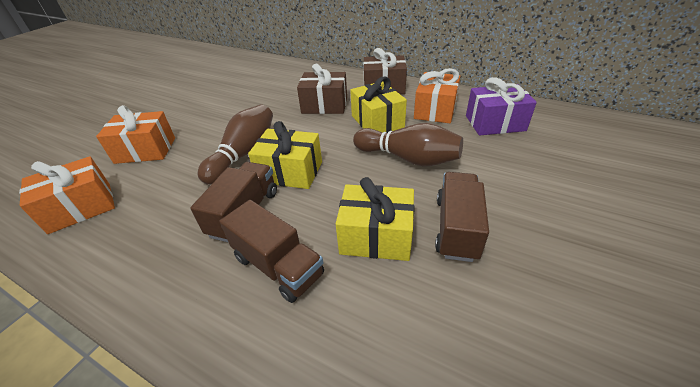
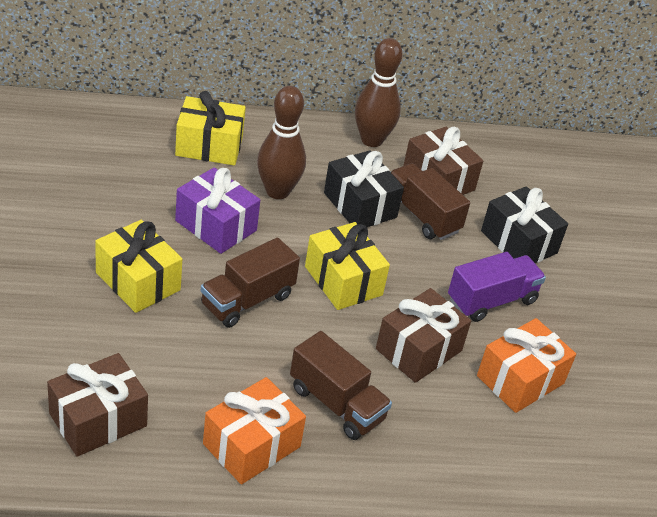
black gift: none = 0 -> [324,150,404,227] [481,187,568,263] = 2
brown gift: [297,64,347,114] [363,48,407,94] = 2 -> [47,353,148,457] [376,288,471,383] [403,127,483,195] = 3
orange gift: [19,156,115,234] [96,105,175,164] [414,68,460,123] = 3 -> [203,377,306,484] [477,318,576,413] = 2
purple truck: none = 0 -> [448,252,546,322] = 1

